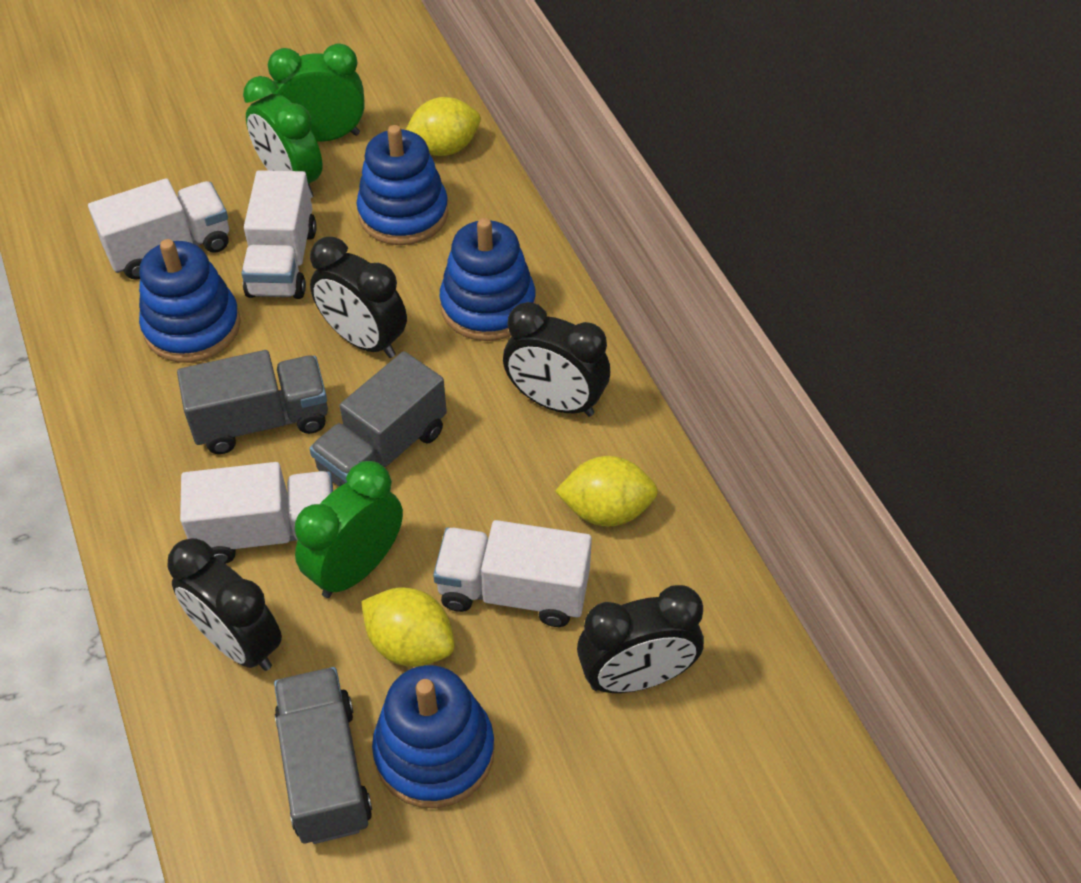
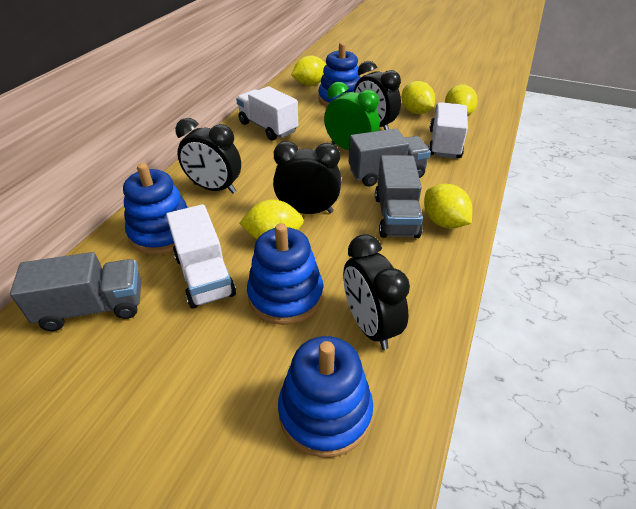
green clock: [243,76,323,198] [268,43,365,142] [295,461,403,598] = 3 -> [324,82,380,150] = 1
white truck: [88,178,229,279] [180,462,333,564] [241,170,317,299] [433,520,592,627] = 4 -> [166,204,236,309] [236,86,298,140] [429,102,468,158] = 3
yellow lemon: [361,588,455,667] [406,97,481,156] [555,456,658,527] = 3 -> [239,200,304,239] [291,56,326,86] [401,81,435,114] [424,184,472,228] [445,84,477,117] = 5

